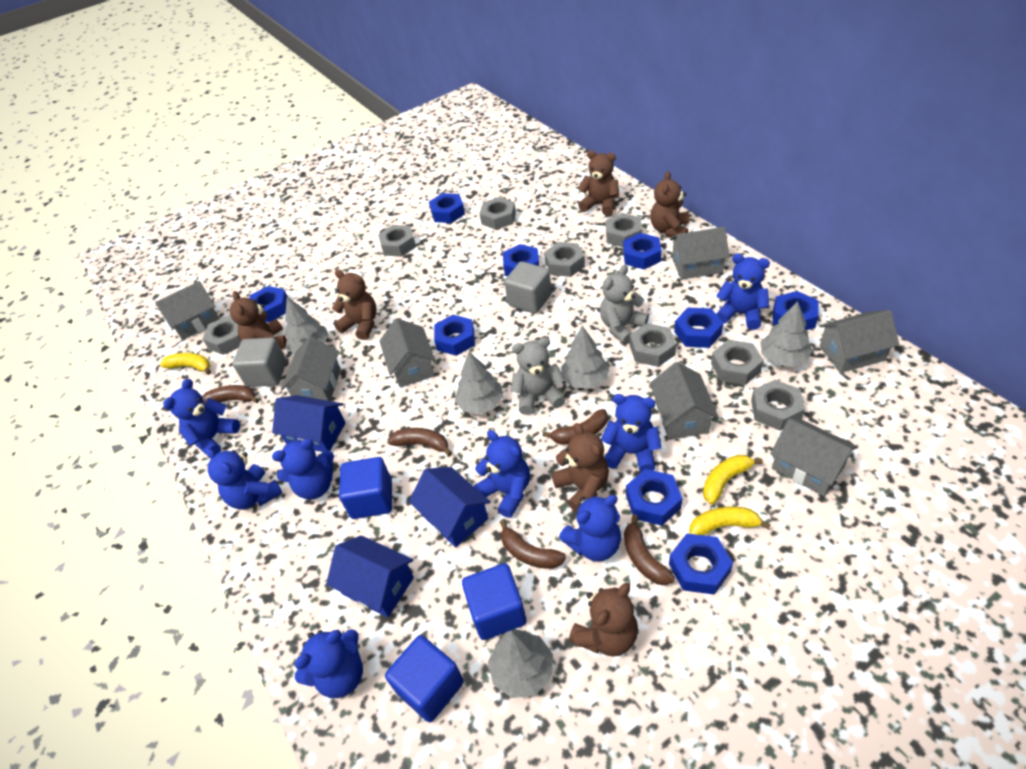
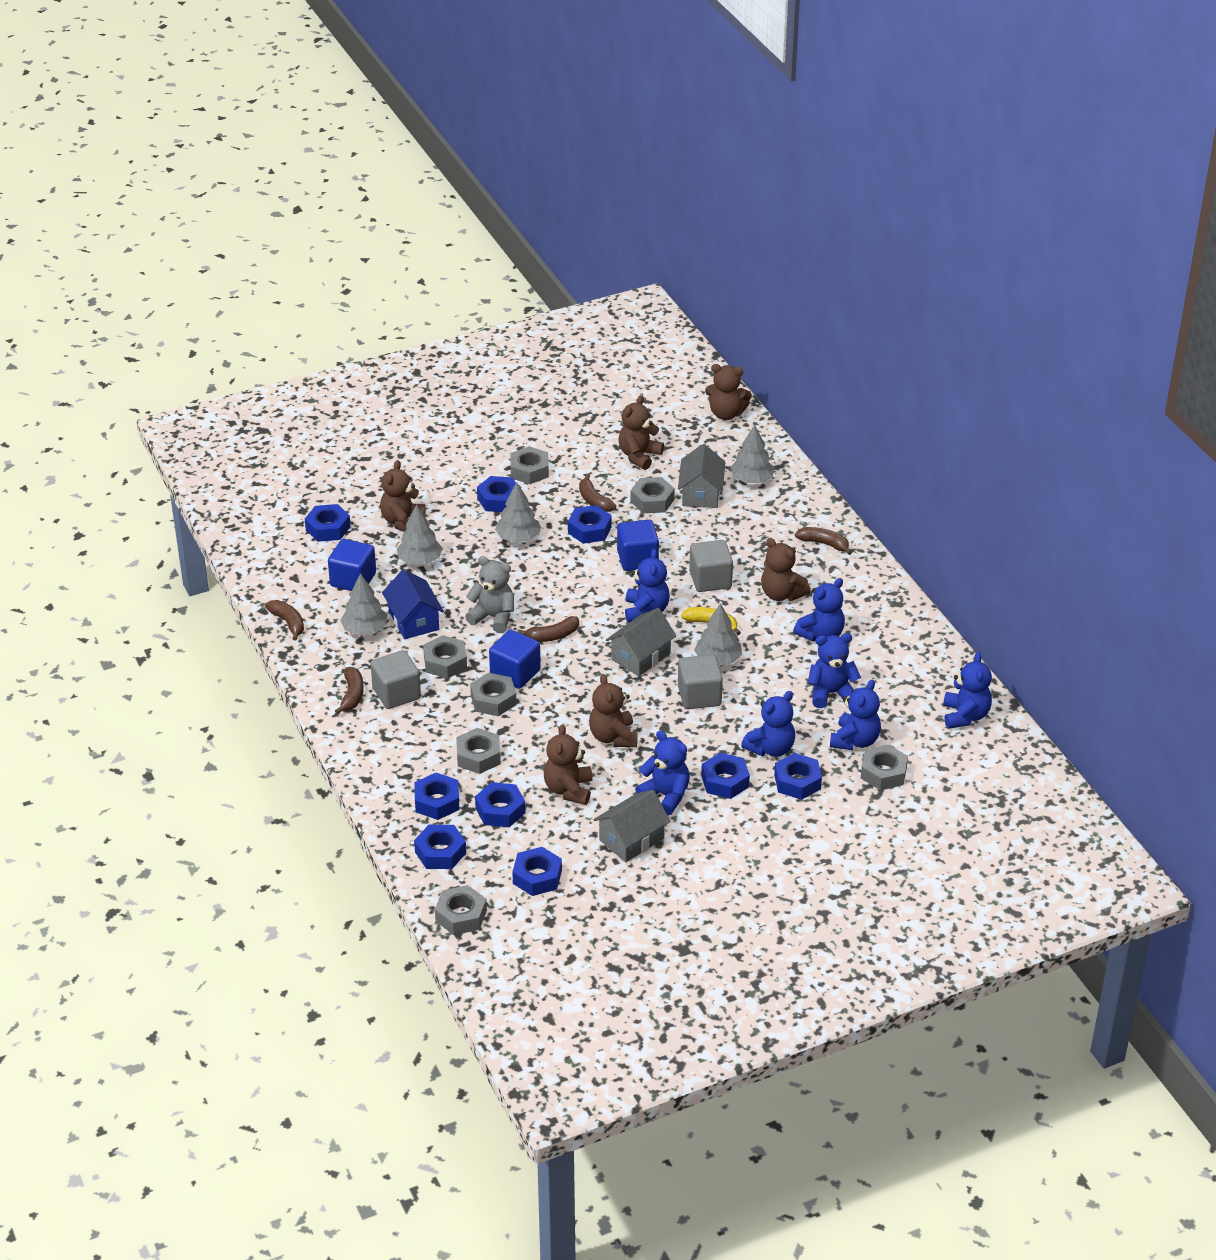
blue house: [272,395,346,452] [326,535,414,617] [409,467,491,548] = 3 -> [382,570,444,639] = 1
blue teddy bear: [163,379,240,454] [205,448,282,510] [272,439,334,500] [294,629,363,698] [474,430,530,518] [559,495,621,561] [601,394,662,472] [716,254,770,330] = 8 -> [625,549,670,622] [635,730,690,815] [741,691,795,757] [793,578,845,641] [808,633,861,708] [830,680,881,750] [943,652,992,729] = 7
grey cube: [233,337,286,387] [504,261,552,314] = 2 -> [370,650,421,709] [678,655,723,709] [689,540,733,592] = 3
grey house: [155,281,220,340] [281,336,341,401] [379,318,435,387] [650,362,718,440] [670,227,730,280] [770,418,857,496] [819,310,899,373] = 7 -> [594,790,670,862] [606,608,676,676] [678,444,725,508] = 3
grey nut: [202,316,241,355] [378,225,416,257] [480,197,516,230] [544,242,585,277] [606,213,642,247] [630,323,676,367] [711,340,764,385] [751,380,805,431] = 8 -> [423,635,467,678] [435,885,487,935] [456,728,501,774] [470,673,516,716] [510,446,549,484] [630,477,675,513] [861,744,908,790] = 7
grey teddy bear: [511,337,565,415] [600,265,649,345] = 2 -> [465,556,514,633] = 1
yellow banana: [160,353,211,375] [689,506,771,535] [703,455,763,504] = 3 -> [681,607,741,635] = 1

